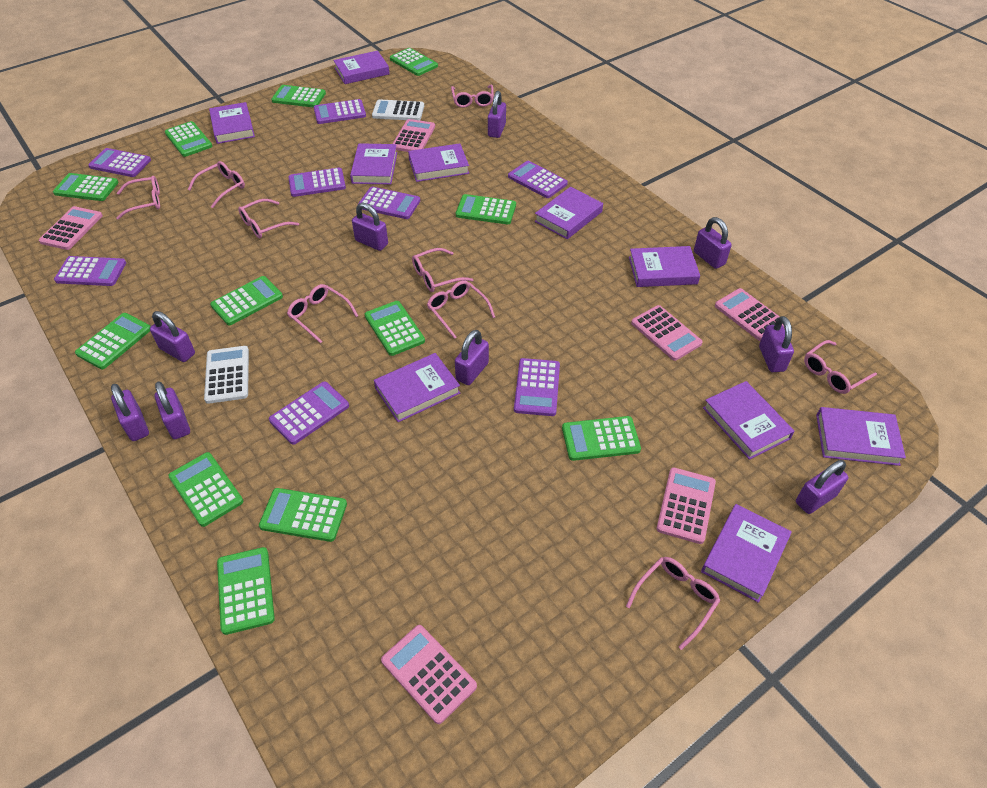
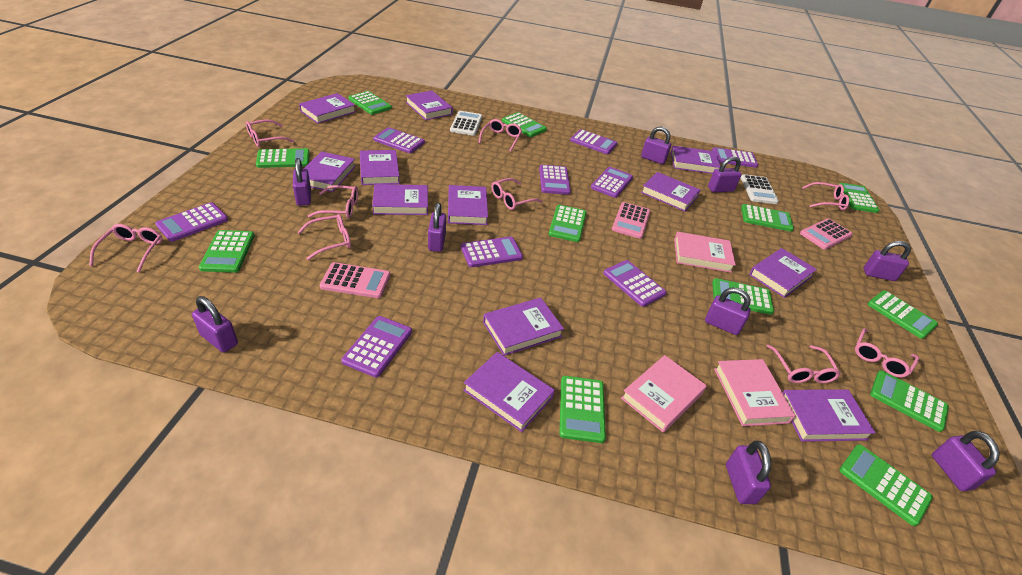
pink book: none = 0 -> [621,355,707,432] [674,232,736,273] [714,359,796,426] = 3
pink calculator: [39,206,103,250] [381,625,477,724] [393,119,435,152] [631,305,703,361] [657,467,716,544] [715,288,784,341] = 6 -> [320,262,390,298] [612,202,650,239] [800,218,853,250] = 3
purple book: [209,102,255,144] [333,51,390,84] [350,143,397,185] [374,353,460,422] [408,143,469,182] [534,187,603,239] [629,246,700,287] [701,504,792,603] [703,381,794,460] [816,407,906,466] = 10 -> [299,93,356,124] [304,151,356,192] [360,150,400,185] [372,184,428,215] [406,90,453,120] [448,185,488,225] [463,352,555,432] [483,298,564,356] [641,172,700,211] [671,146,721,174] [749,248,817,298] [782,389,876,442] = 12
purple calculator: [54,256,126,286] [88,148,151,177] [269,381,349,445] [288,168,346,197] [314,99,366,124] [358,187,420,219] [508,161,568,198] [514,358,560,416] = 8 -> [155,202,228,242] [341,316,412,377] [373,127,425,153] [461,237,523,267] [539,165,571,195] [570,129,617,154] [591,167,633,198] [603,260,666,307] [712,147,758,168] = 9

